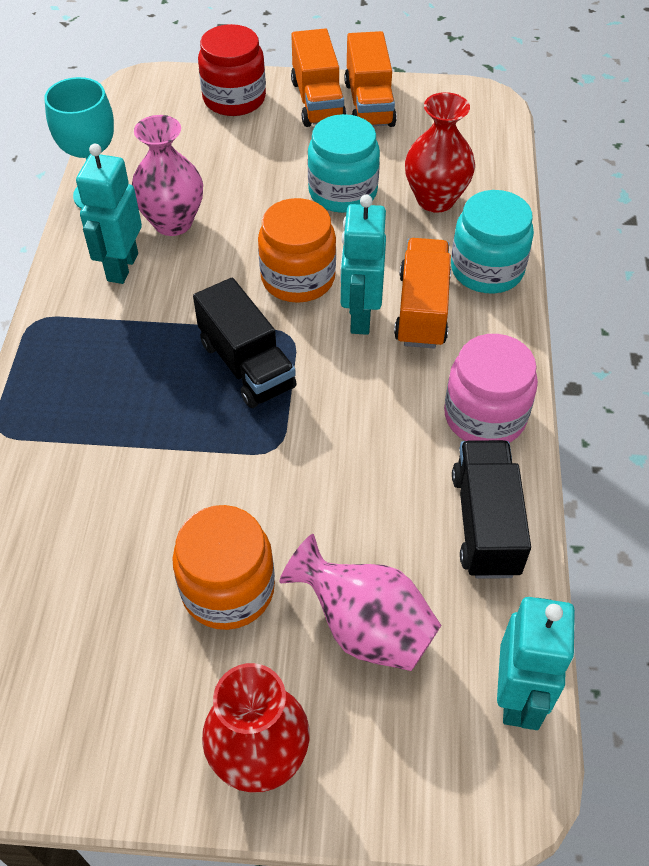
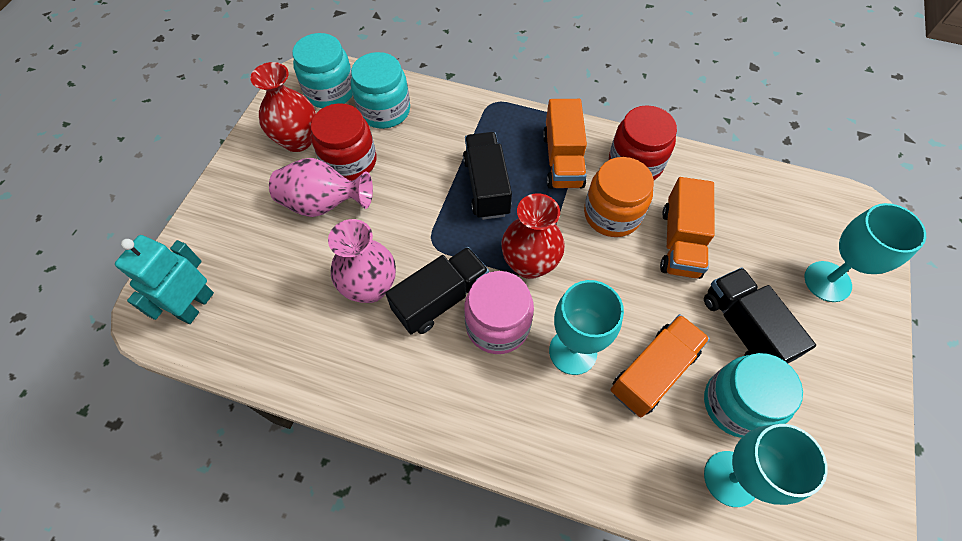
black truck: [193,278,297,408] [452,440,531,579] = 2 -> [385,247,489,335] [463,132,512,220] [704,267,816,363] = 3
orange jar: [172,505,275,630] [258,198,336,303] = 2 -> [584,157,654,237] = 1
red jar: [198,24,266,116] = 1 -> [311,103,377,181] [609,105,677,180] = 2
turquoise goblet: [44,77,114,209] = 1 -> [549,280,624,375] [704,424,828,507] [804,203,926,302] = 3
turquoise jar: [308,114,380,213] [451,190,534,293] = 2 -> [292,33,353,108] [351,52,410,129] [704,353,803,438] = 3
turquoise robot: [76,144,142,284] [340,195,386,335] [497,597,576,730] = 3 -> [115,235,214,324] = 1

